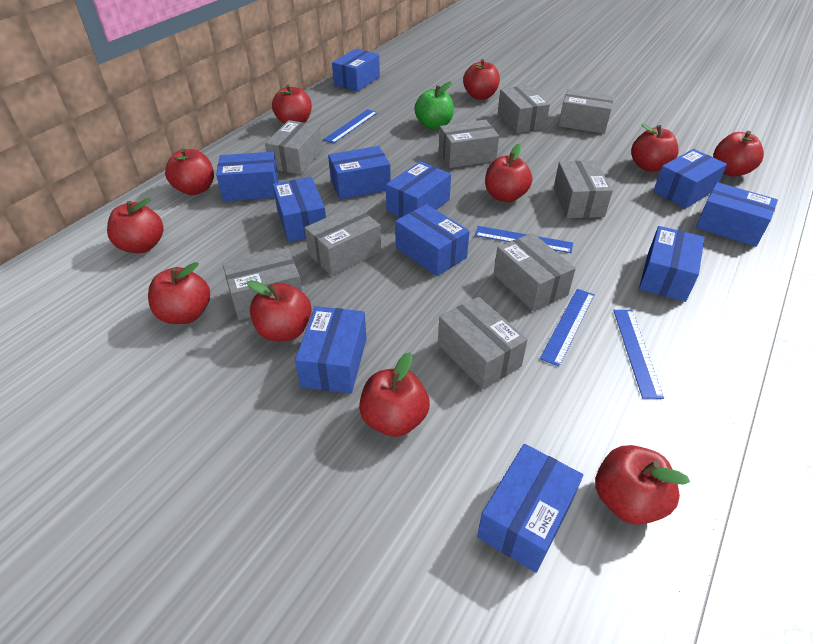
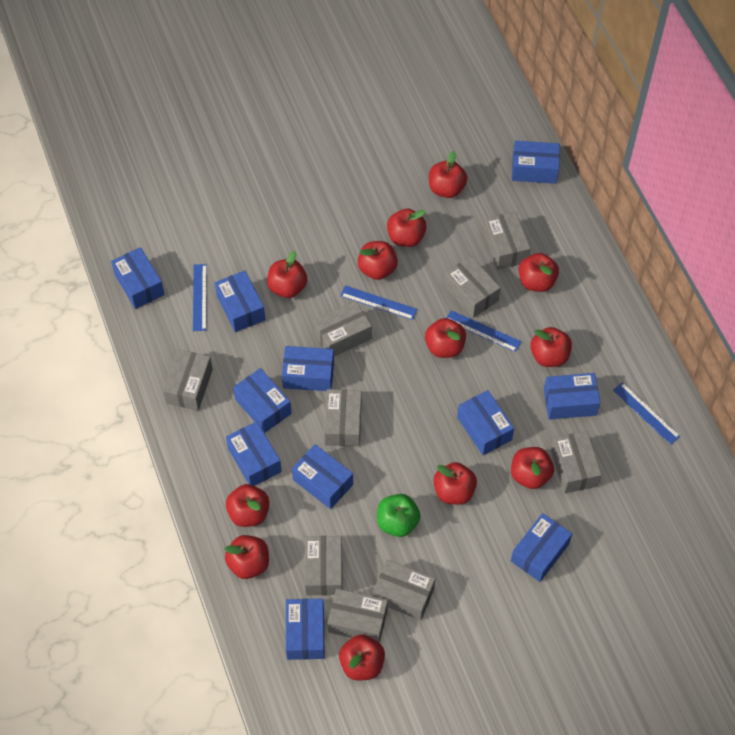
red apple: [107,198,164,253] [148,262,210,324] [165,148,214,195] [247,280,312,341] [272,85,312,124] [359,352,430,437] [463,59,500,100] [485,144,532,202] [595,445,690,525] [631,124,679,172] [713,131,764,176] = 11 -> [225,535,269,579] [226,484,269,527] [267,251,307,298] [339,634,385,681] [358,241,398,280] [387,209,427,247] [425,318,466,358] [429,151,467,198] [433,462,477,505] [511,447,554,489] [519,253,559,292] [530,327,572,367] = 12

